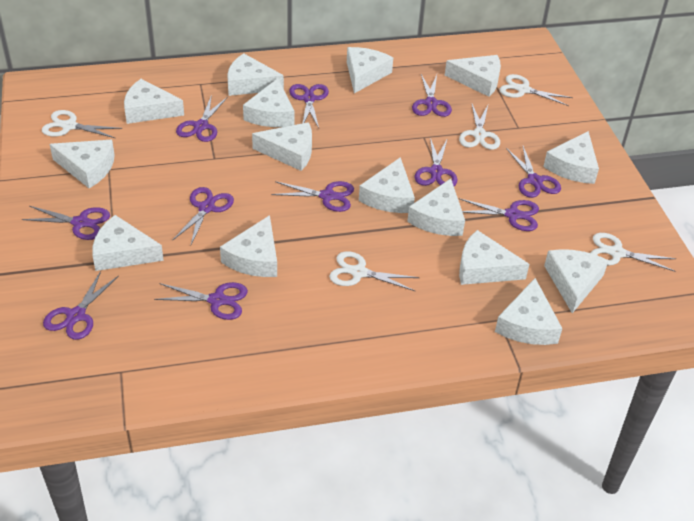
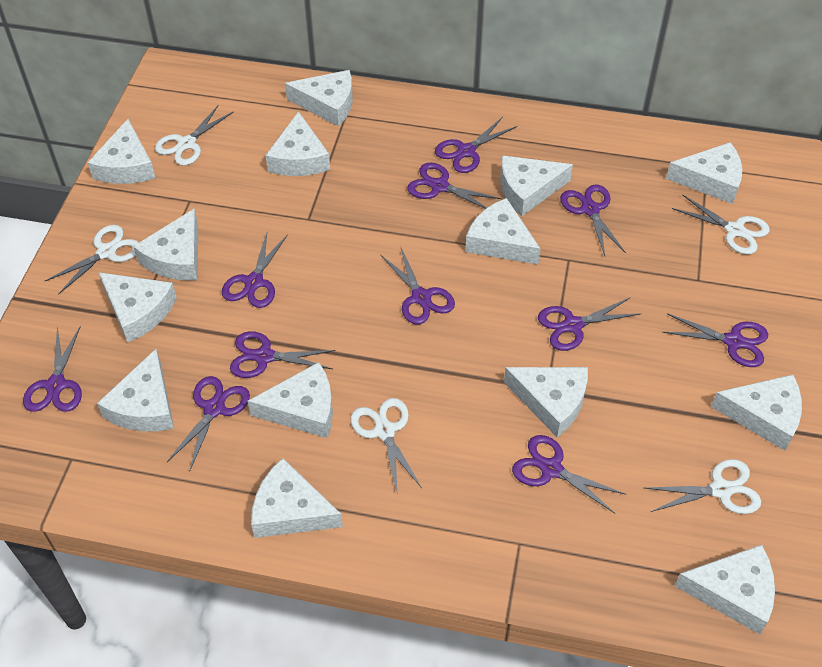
white cheese: [50,140,115,188] [92,215,164,271] [124,79,184,124] [220,215,277,277] [227,54,284,96] [243,78,294,127] [252,122,312,171] [347,47,393,93] [359,157,415,213] [407,179,465,236] [445,55,501,97] [459,230,529,285] [495,278,563,345] [543,131,599,184] [544,249,609,313] = 15 -> [87,119,155,184] [97,349,174,431] [99,272,177,342] [133,208,198,280] [247,362,333,438] [251,458,343,538] [265,111,330,176] [285,70,353,127] [465,198,540,265] [500,155,573,216] [504,367,588,437] [666,142,742,204] [675,545,775,634] [711,375,802,451] = 14

